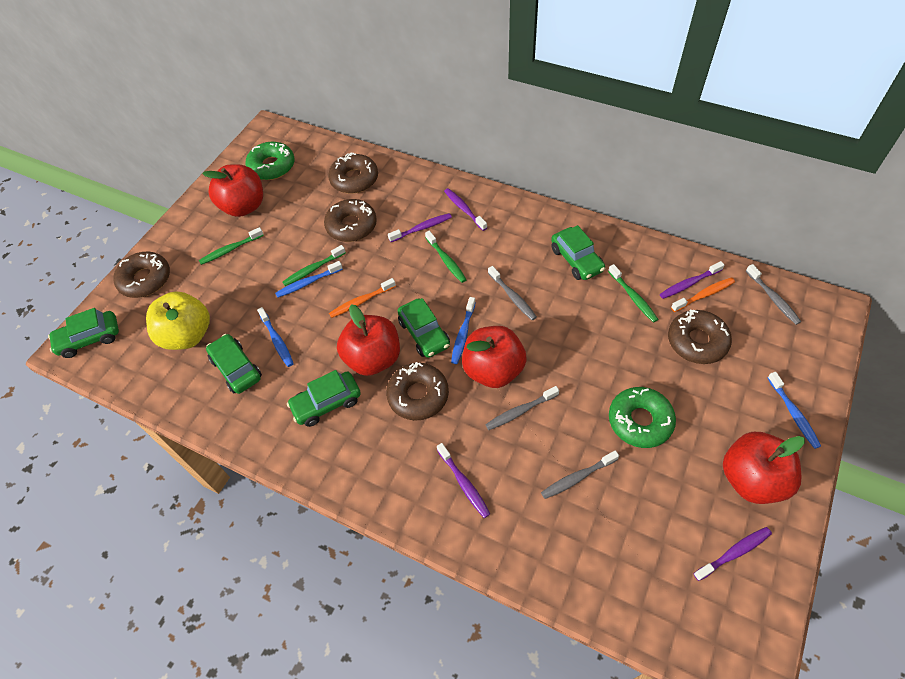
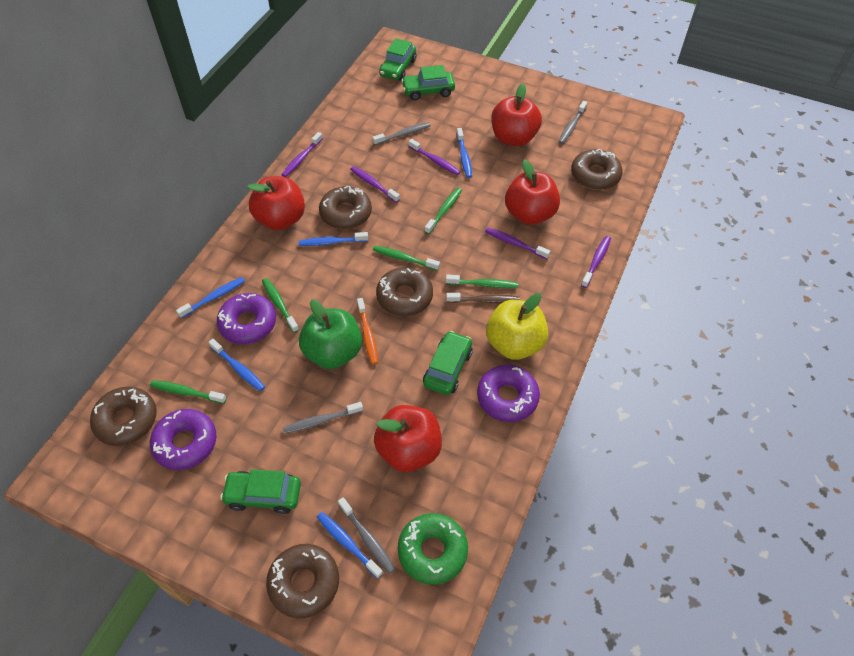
blue toothbrush: [257,307,294,367] [275,261,343,298] [451,297,476,364] [767,372,821,449] = 4 -> [176,277,245,318] [208,339,265,391] [299,232,368,246] [317,512,383,579] [456,128,472,178] = 5
brown toothbrush: none = 0 -> [446,293,520,303] = 1
green apple: none = 0 -> [299,299,362,369] = 1
green car: [48,308,119,358] [206,334,262,394] [287,370,361,427] [398,298,450,358] [551,225,605,280] = 5 -> [220,469,301,514] [379,38,416,81] [401,65,455,100] [423,331,473,395] = 4
green donut: [245,142,294,180] [609,387,676,448] = 2 -> [398,513,468,585] = 1
green toothbrush: [199,227,264,265] [282,245,346,286] [425,231,467,283] [608,264,658,323] = 4 -> [150,380,226,404] [262,278,299,333] [373,246,440,271] [425,188,462,234] [446,275,518,288] = 5
orange toothbrush: [329,278,396,318] [671,277,735,312] = 2 -> [357,298,378,364] = 1
purple donut: none = 0 -> [150,409,217,470] [217,293,276,344] [477,365,540,422] = 3

